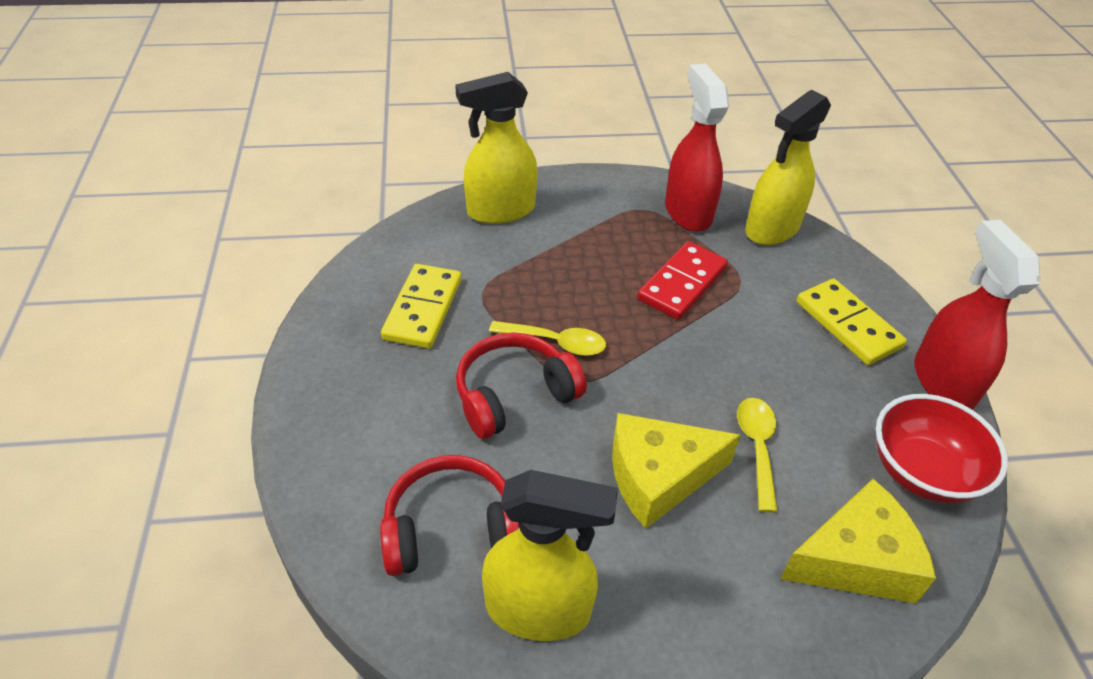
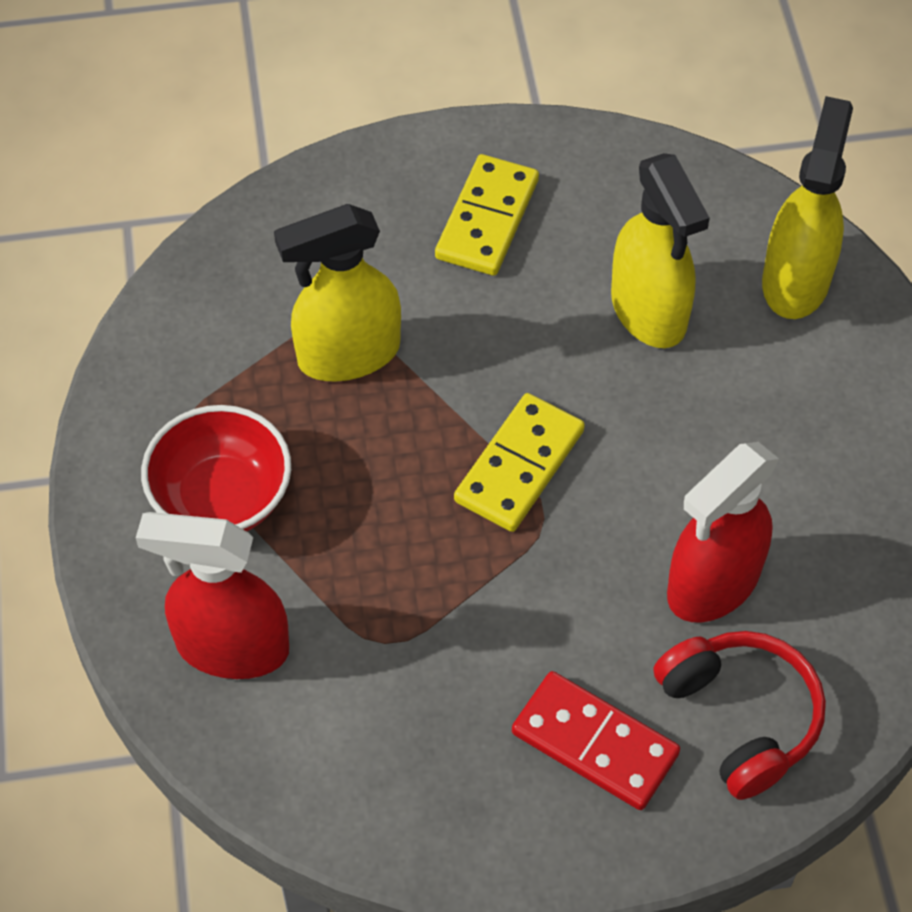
red headphones: [380,455,519,576] [456,332,587,439] = 2 -> [653,631,826,800] = 1
yellow cheese: [612,413,741,528] [780,479,936,603] = 2 -> none = 0
yellow spoon: [489,321,606,356] [737,398,778,512] = 2 -> none = 0

